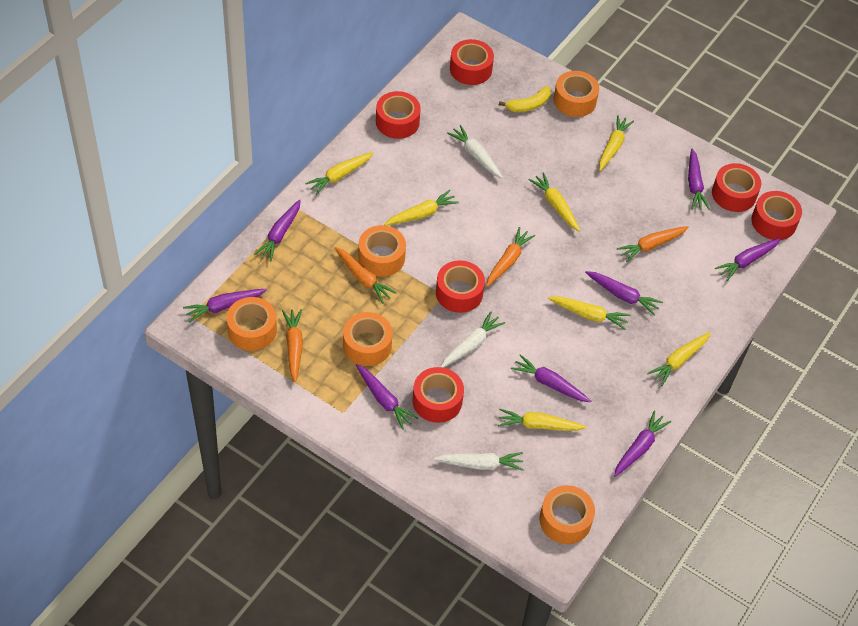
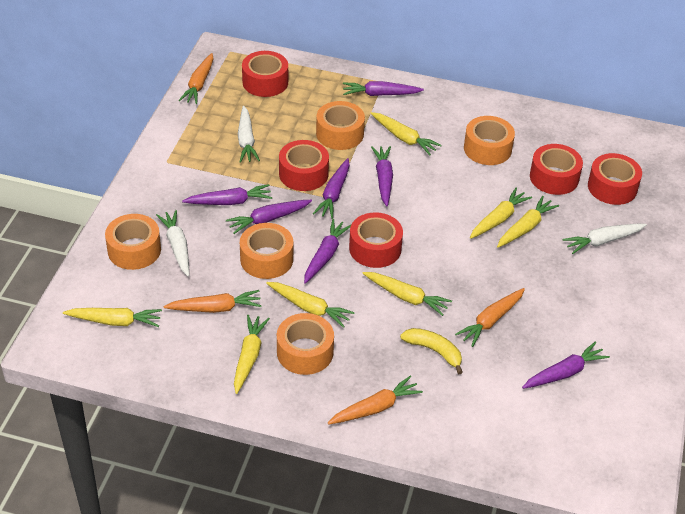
purple carrot: [183,289,267,323] [254,199,301,261] [356,364,419,430] [511,354,591,402] [585,271,663,316] [614,411,671,477] [688,149,710,210] [715,238,781,281] = 8 -> [182,184,272,205] [226,200,312,234] [304,219,351,284] [313,158,350,219] [343,81,424,96] [371,146,393,206] [522,342,610,389] = 7
red tape: [376,91,421,139] [412,367,464,423] [436,260,485,313] [450,39,494,85] [712,163,761,212] [751,191,802,240] = 6 -> [242,51,288,97] [279,140,329,191] [349,212,403,268] [530,144,583,195] [588,153,642,205] = 5

